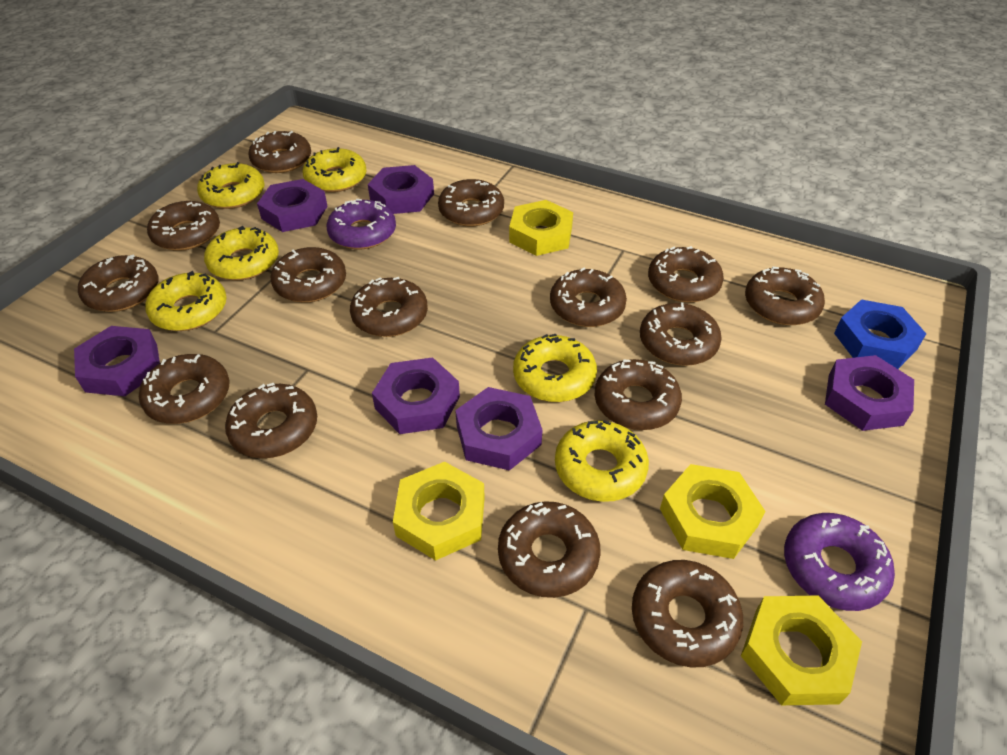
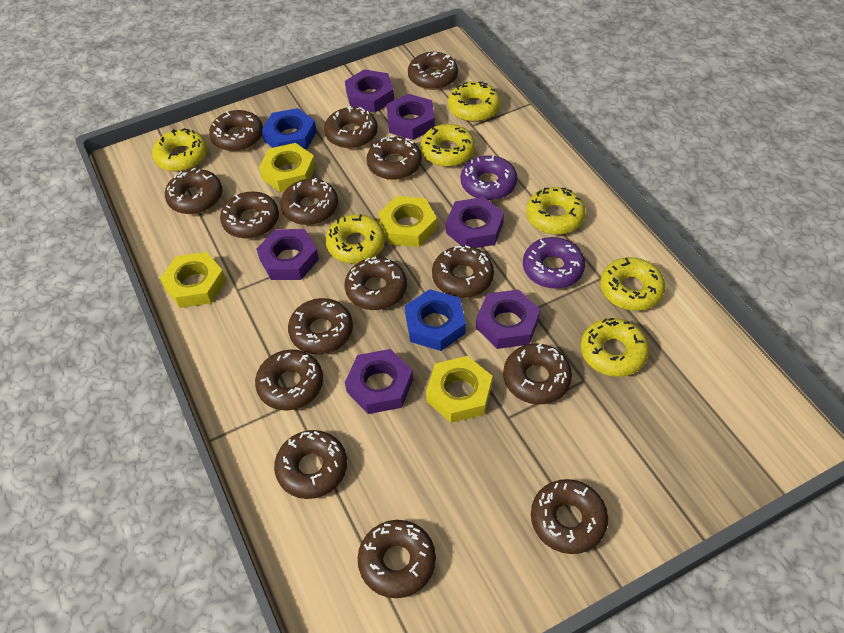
blue nut: [834,299,926,369] = 1 -> [262,108,317,150] [405,289,466,351] = 2
yellow donut: [145,271,227,331] [197,162,265,209] [204,226,279,280] [303,147,367,192] [513,334,597,402] [555,420,649,502] = 6 -> [152,128,208,172] [325,214,385,264] [420,124,475,167] [448,82,500,122] [526,187,586,235] [581,318,649,377] [600,257,665,311] = 7

